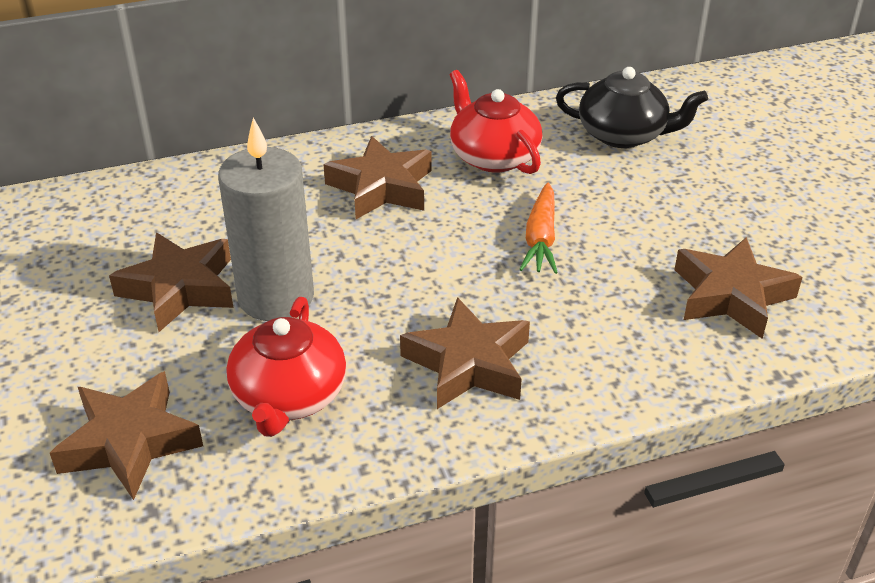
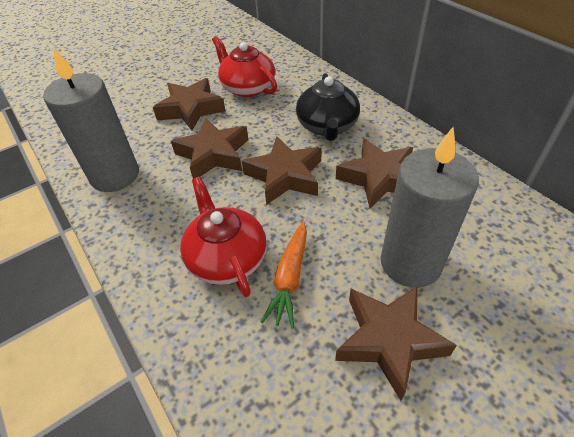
grey candle: [218,118,314,321] = 1 -> [43,47,139,192] [380,127,479,288] = 2

